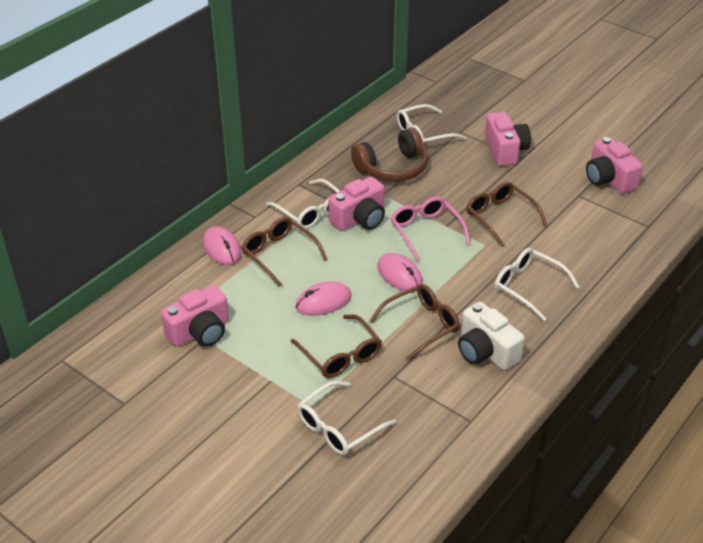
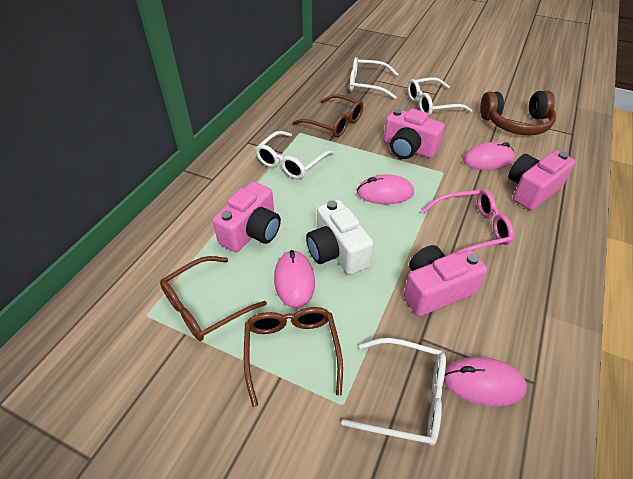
brown glasses: [242,217,327,287] [290,314,382,378] [370,284,460,361] [466,182,547,247] = 4 -> [160,256,267,341] [244,307,343,407] [293,94,363,138] = 3
pink mouse: [203,226,241,265] [295,281,352,316] [377,253,423,292] = 3 -> [274,250,315,308] [357,174,414,204] [444,357,527,407] [463,142,515,170] = 4

